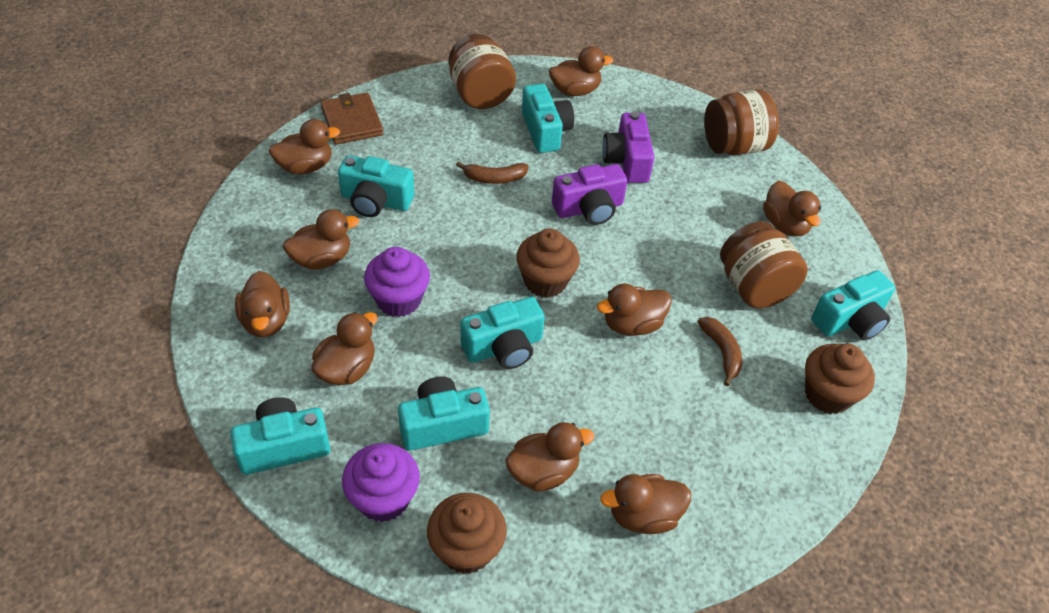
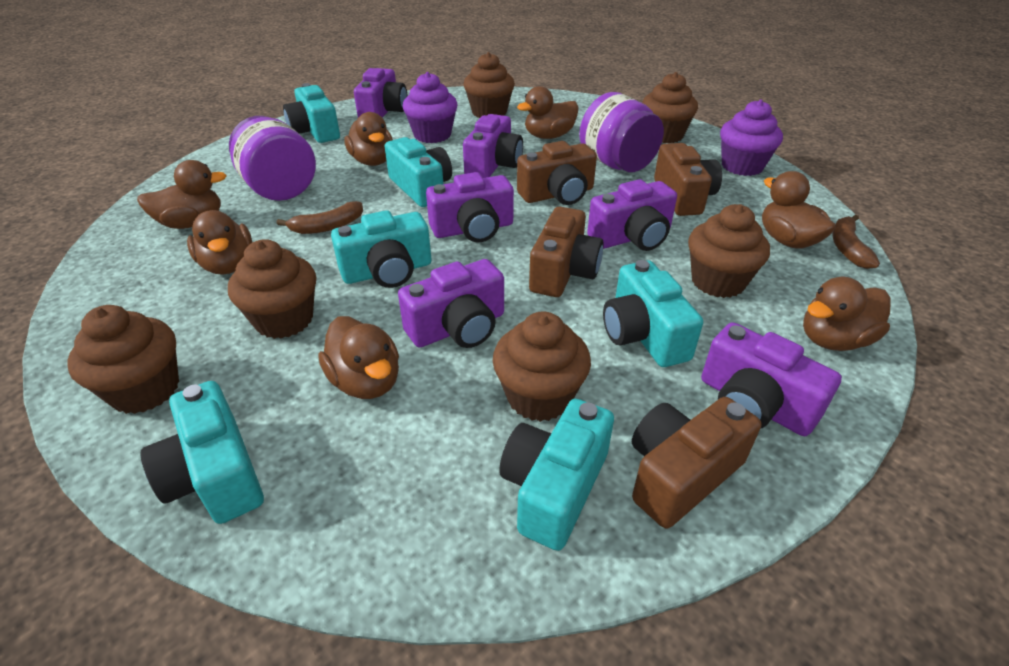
brown camera: none = 0 -> [517,141,597,205] [529,207,604,297] [632,397,761,529] [654,143,722,216] = 4
brown cupcake: [427,493,507,574] [516,229,580,298] [805,343,875,414] = 3 -> [67,305,179,414] [228,239,316,339] [464,52,515,118] [493,311,591,422] [642,72,698,143] [688,204,770,298] = 6
brown duck: [235,271,290,337] [269,119,340,174] [283,209,359,270] [312,312,378,385] [505,422,594,492] [549,46,613,96] [597,284,672,336] [600,474,691,534] [763,181,821,236] = 9 -> [137,160,227,229] [187,210,252,275] [319,316,399,399] [344,112,393,166] [517,86,579,139] [762,171,836,249] [803,277,891,351] = 7
brown jar: [448,34,516,109] [704,90,779,155] [720,221,808,308] = 3 -> none = 0
brown wallet: [321,93,384,145] = 1 -> none = 0
purple camera: [552,164,627,225] [602,112,654,183] = 2 -> [354,68,407,118] [398,259,504,348] [426,172,514,243] [463,114,523,178] [587,179,677,251] [701,322,842,436] = 6
purple jar: none = 0 -> [229,116,316,201] [579,92,664,172] = 2

